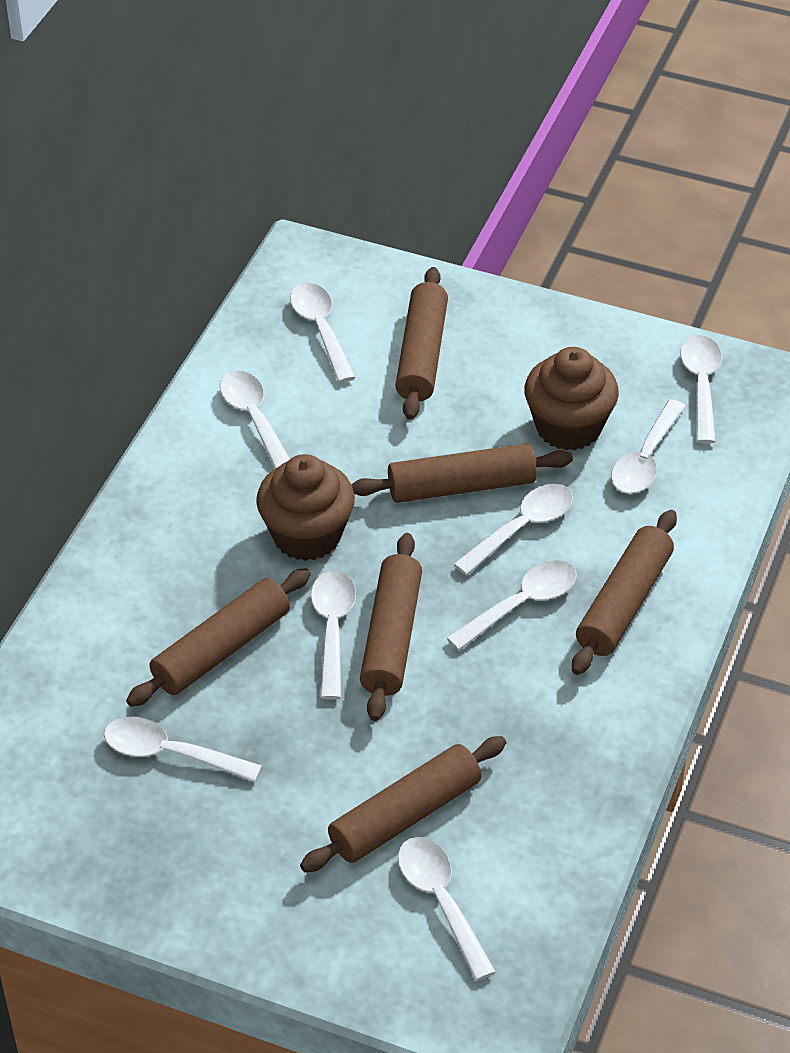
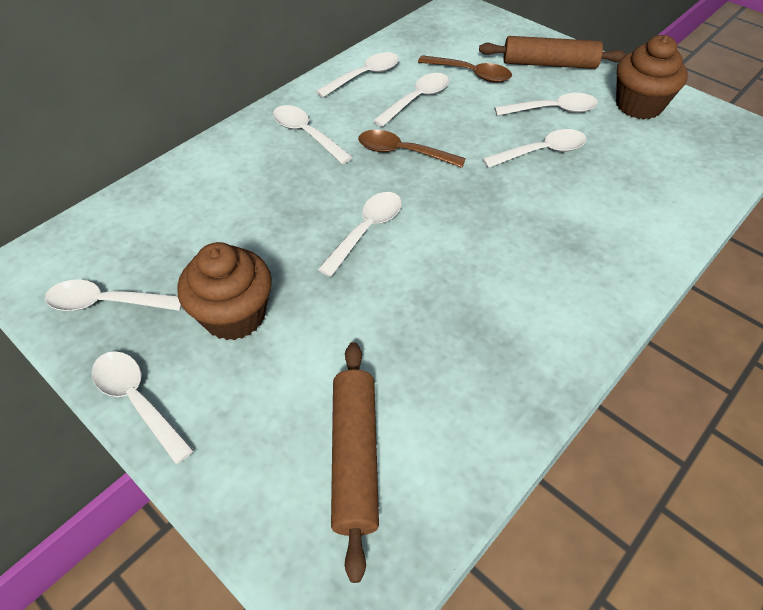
brown rolling pin: [126,568,311,707] [300,736,506,872] [351,443,573,503] [360,533,422,721] [395,267,448,420] [572,510,677,675] = 6 -> [331,342,379,583] [479,36,627,69] = 2
brown spoon: none = 0 -> [358,130,466,168] [418,55,512,83] = 2
white spoon: [104,717,262,782] [220,370,290,469] [290,283,356,383] [311,571,356,699] [398,837,496,981] [447,560,577,651] [453,484,573,575] [611,399,686,494] [680,335,722,444] = 9 -> [45,280,182,311] [91,351,194,464] [273,105,353,164] [316,52,399,97] [318,192,402,277] [373,73,449,127] [483,129,587,168] [495,93,598,116] = 8

